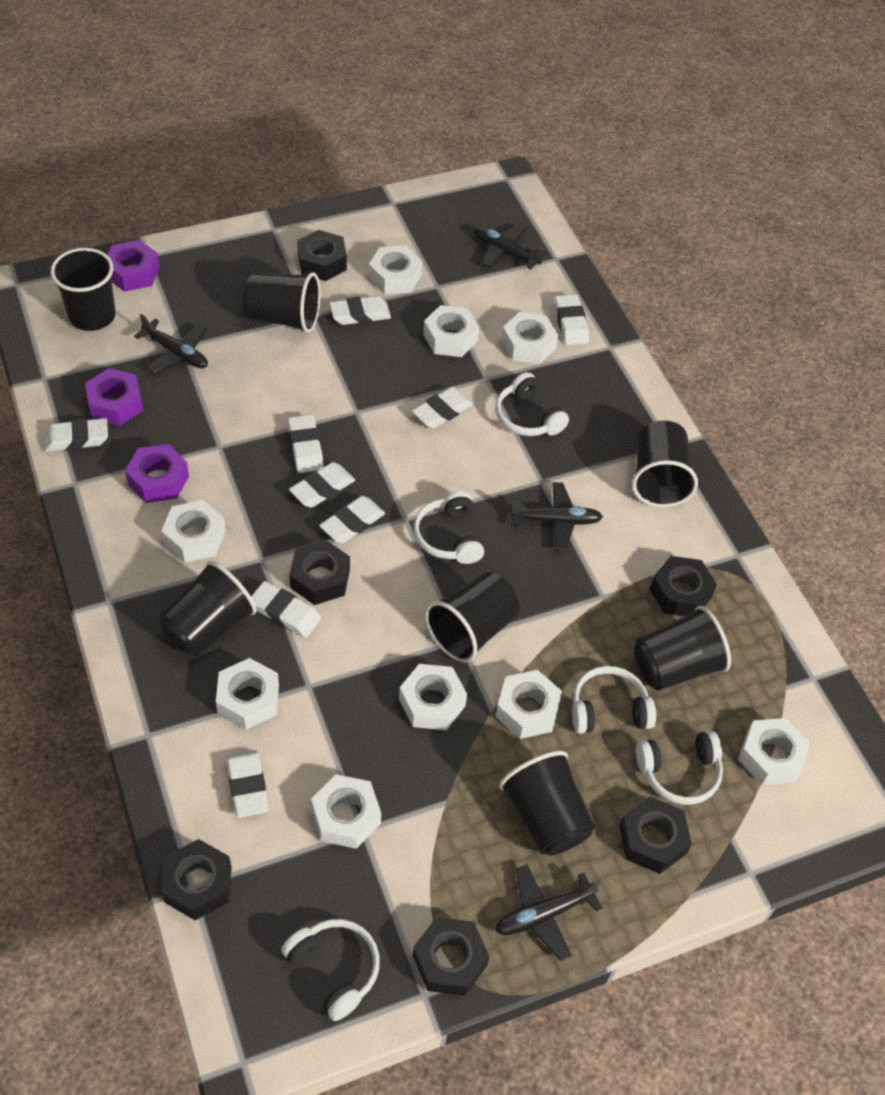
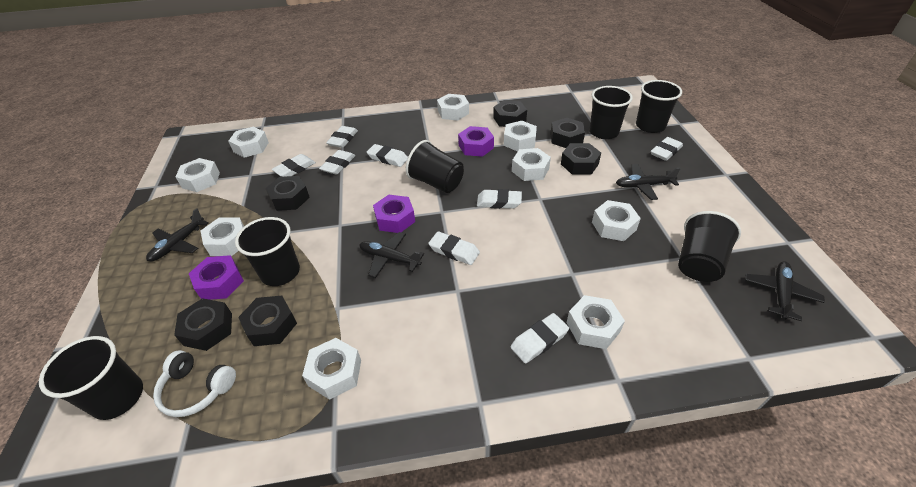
black cup: [51,248,116,331] [159,561,257,656] [244,272,320,333] [425,572,520,662] [499,751,595,856] [632,421,698,507] [634,606,731,691] = 7 -> [39,336,143,420] [235,217,300,286] [406,140,464,193] [589,86,633,139] [636,80,682,133] [678,211,741,282] = 6
white eraser: [44,418,108,452] [227,750,269,818] [251,581,321,638] [288,414,324,473] [289,462,355,508] [319,496,385,543] [329,296,391,325] [412,387,473,429] [554,294,589,345] = 9 -> [272,154,316,177] [319,150,356,175] [326,126,358,148] [367,144,408,167] [428,231,480,265] [477,189,522,209] [510,313,569,364] [650,137,683,161] = 8
white headphones: [281,919,380,1021] [414,490,484,564] [495,372,569,436] [572,666,656,734] [636,731,723,805] = 5 -> [153,350,236,417] = 1

